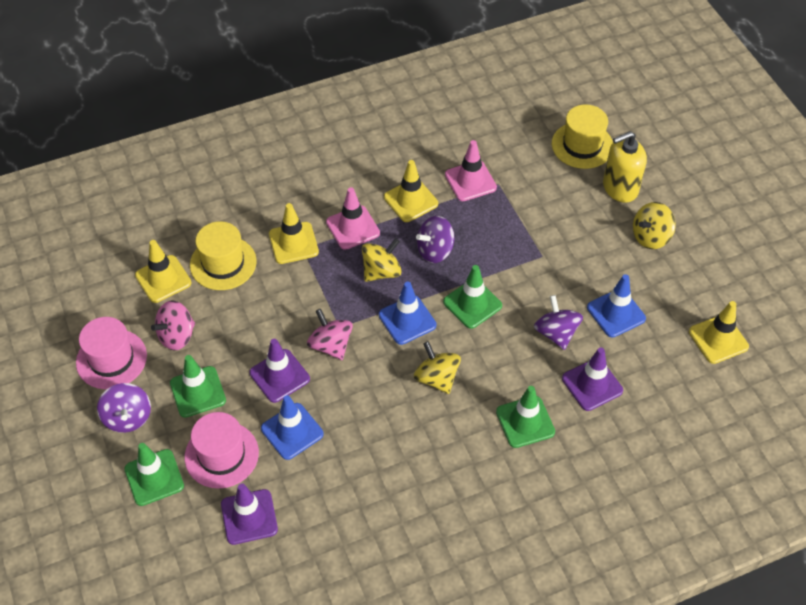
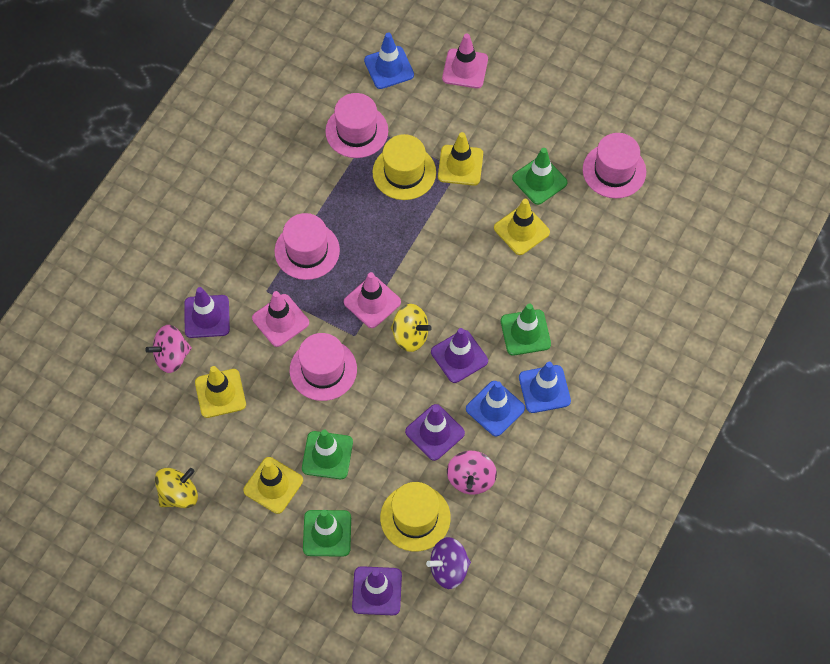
pink hat: [76,317,147,389] [185,412,259,489] = 2 -> [275,213,340,280] [290,333,357,401] [325,93,388,158] [583,133,646,198] = 4
pink traffic cone: [326,187,380,250] [445,140,497,201] = 2 -> [252,291,309,347] [344,272,401,328] [442,34,488,88] = 3
purple spinning top: [97,383,151,433] [416,216,454,263] [534,295,583,350] = 3 -> [426,537,471,589] = 1
purple traffic cone: [221,483,278,545] [249,339,310,403] [562,347,623,411] = 3 -> [184,287,230,338] [352,566,402,615] [405,404,465,461] [431,328,488,383] = 4
yellow soap dispenser: [603,131,647,203] = 1 -> none = 0
yellow spinning top: [362,238,402,282] [414,341,461,394] [633,202,676,249] = 3 -> [155,468,198,508] [391,304,432,352] = 2

